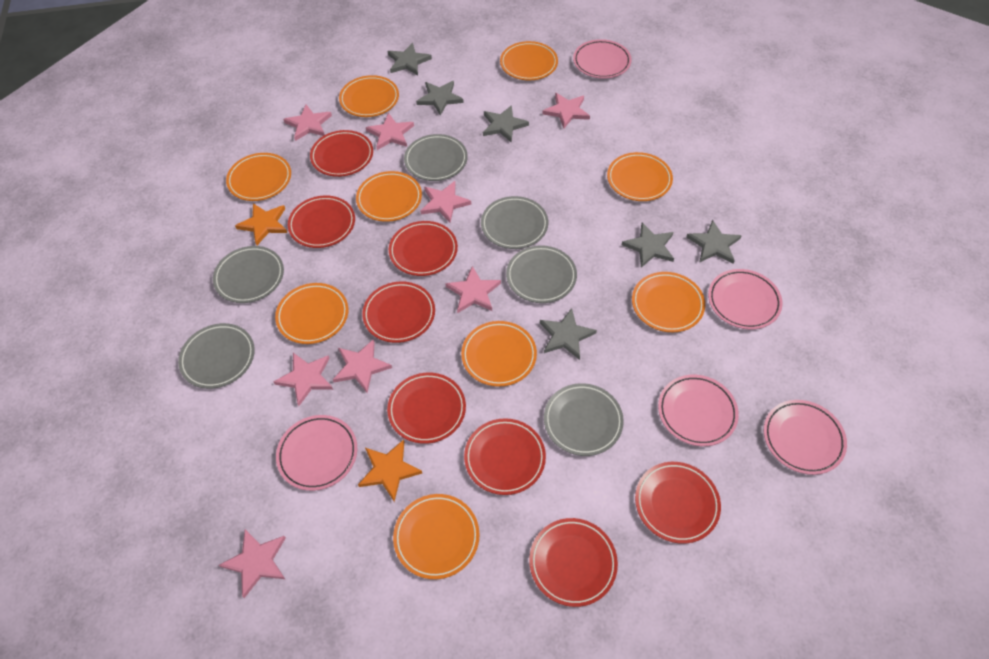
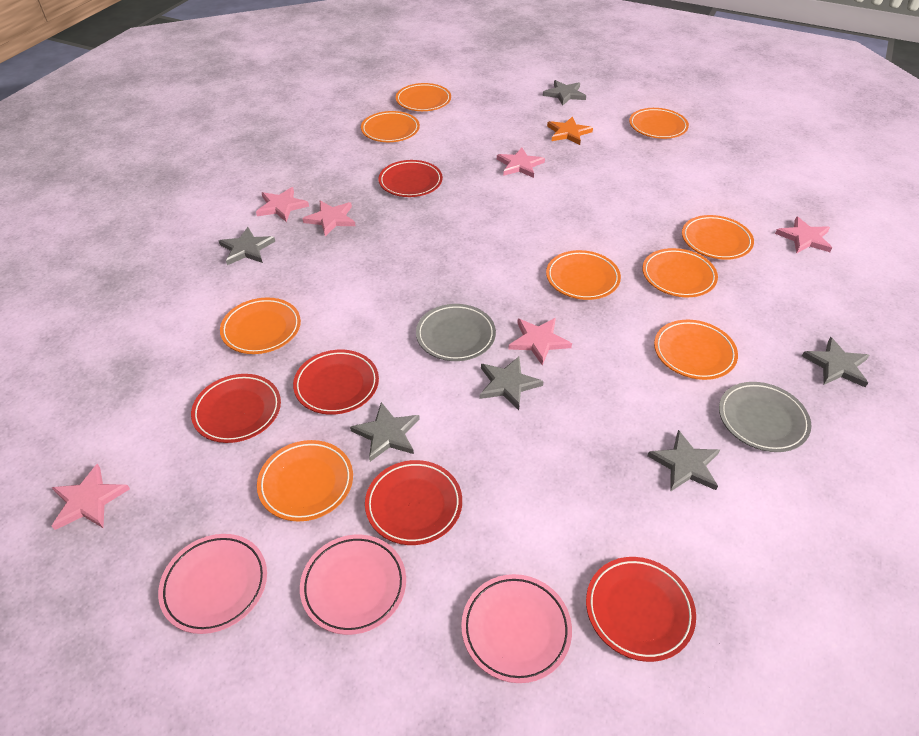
grey plate: [178,323,255,389] [213,246,284,303] [404,134,468,181] [481,196,548,249] [506,245,577,303] [544,383,624,456] = 6 -> [416,304,496,361] [719,382,811,452] = 2
orange star: [235,203,287,245] [358,440,422,502] = 2 -> [547,116,593,145] = 1
pink plate: [276,415,357,491] [573,39,632,79] [658,375,739,446] [708,269,783,329] [764,400,847,475] = 5 -> [158,534,267,634] [300,535,406,635] [461,574,572,683] = 3
pink star: [219,529,286,598] [274,353,333,406] [283,105,332,141] [333,339,392,393] [366,113,414,150] [420,181,471,223] [445,266,501,313] [542,93,590,128] = 8 -> [51,464,130,530] [256,187,309,222] [302,201,356,236] [497,148,545,178] [508,318,572,365] [775,216,832,253] = 6
red plate: [288,195,355,248] [310,130,373,177] [362,282,435,343] [387,373,466,444] [389,221,458,276] [464,418,546,495] [529,518,618,607] [635,462,721,544] = 8 -> [191,374,281,443] [293,350,379,415] [365,460,462,545] [378,160,443,197] [586,557,696,662] = 5

